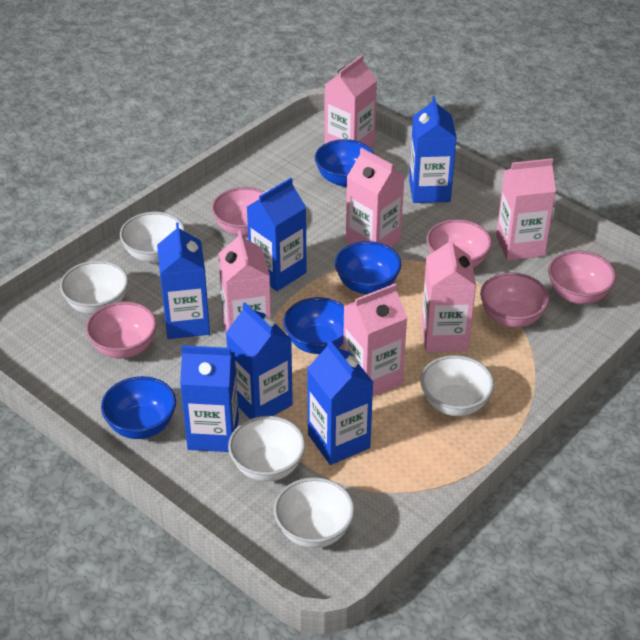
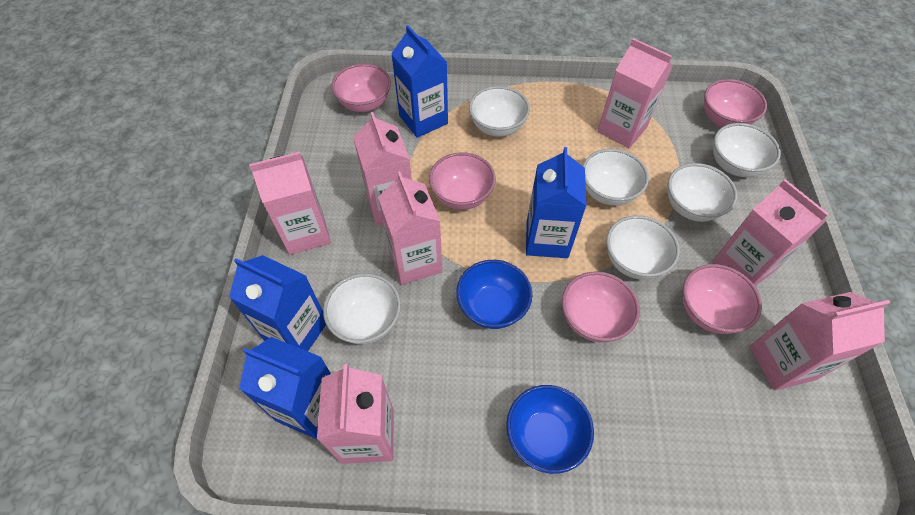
blue bowl: [101,376,176,439] [283,297,345,354] [315,139,375,187] [335,241,401,294] = 4 -> [456,260,532,329] [506,385,594,474] = 2
blue carton: [157,223,210,339] [180,345,239,452] [226,302,293,419] [247,178,307,291] [307,339,374,465] [409,96,457,203] = 6 -> [229,255,326,351] [239,337,331,440] [391,25,448,138] [526,147,587,258] = 4
pink carton: [218,230,271,332] [325,55,377,147] [343,283,407,396] [346,148,405,248] [421,236,476,352] [496,158,556,261] = 6 -> [249,152,331,255] [317,364,394,464] [353,112,412,225] [378,171,442,285] [597,38,673,148] [712,179,829,286] [750,292,890,391] = 7
white bowl: [60,260,128,315] [120,212,185,263] [228,416,305,482] [274,477,355,548] [420,355,494,416] = 5 -> [323,273,401,344] [469,86,530,137] [583,149,649,206] [606,215,680,280] [668,163,738,222] [713,123,781,177] = 6

